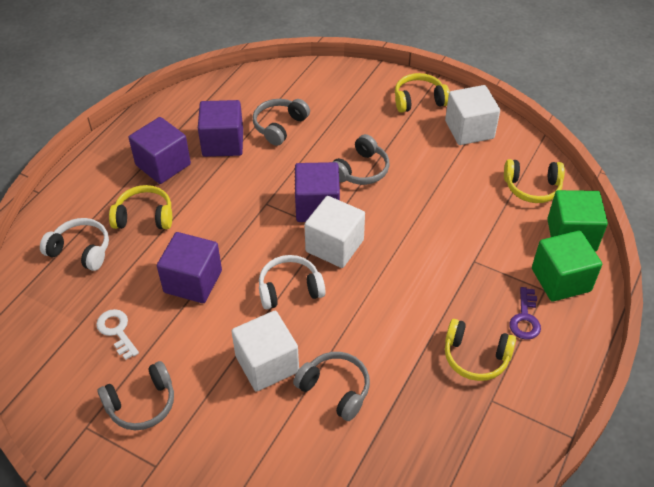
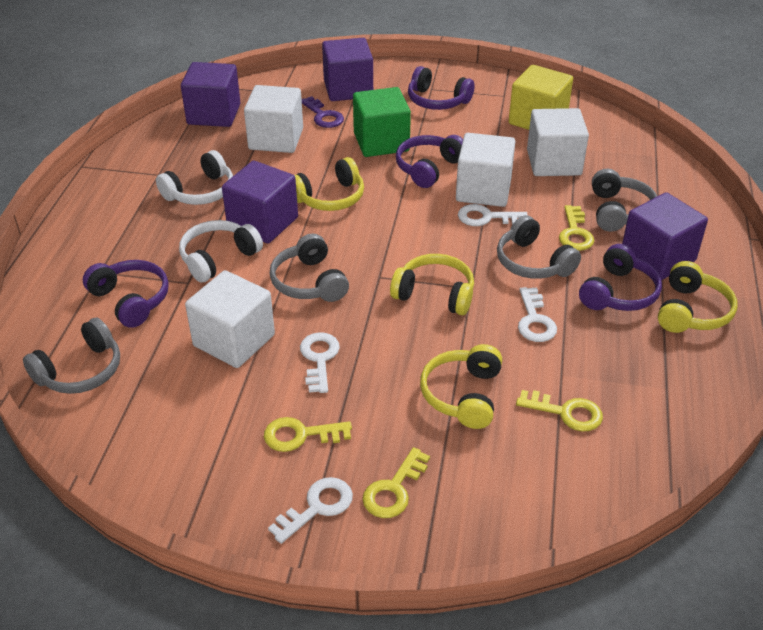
green cube: [532,230,602,302] [547,190,608,251] = 2 -> [353,87,411,157] = 1
purple headphones: none = 0 -> [83,260,169,328] [396,135,463,188] [408,66,475,110] [579,244,662,311] = 4
white cube: [231,311,299,392] [304,196,365,268] [445,85,500,145] = 3 -> [185,270,275,368] [244,85,303,153] [456,133,515,207] [527,108,589,176] = 4
white key: [96,309,139,360] = 1 -> [268,477,353,544] [300,332,340,393] [458,204,528,226] [518,287,557,342] = 4
yellow cube: none = 0 -> [509,65,573,130] = 1
yellow key: none = 0 -> [264,417,352,452] [362,447,430,518] [516,390,603,432] [559,205,595,251] = 4

